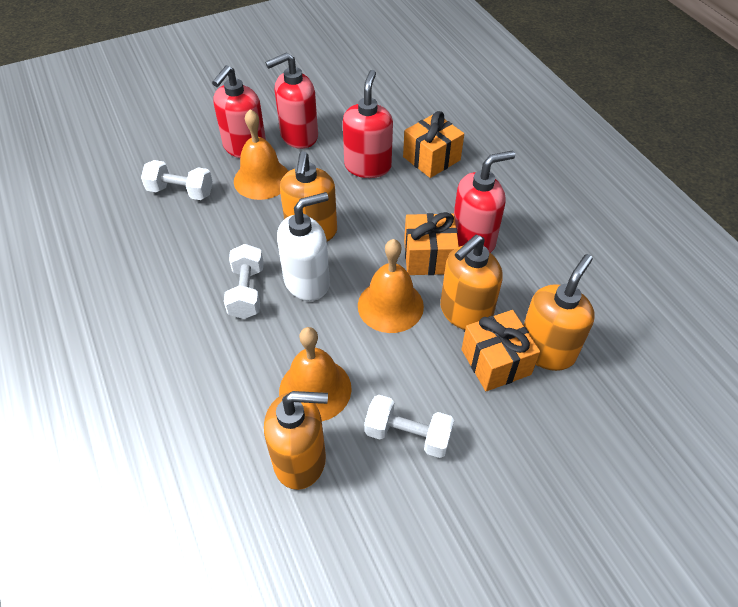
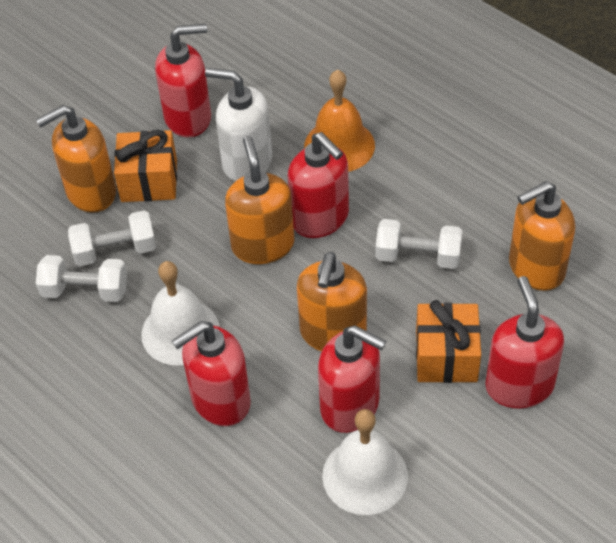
orange bell: [234,109,289,200] [279,327,352,421] [358,239,424,333] = 3 -> [304,70,375,172] = 1
orange gift: [403,111,464,178] [404,212,459,275] [461,310,540,391] = 3 -> [114,130,177,202] [416,300,481,383] = 2
red soap dispenser: [212,65,266,158] [265,52,318,149] [343,70,393,178] [454,150,515,253] = 4 -> [155,24,211,138] [172,321,251,426] [288,132,349,238] [318,325,386,433] [485,276,564,409] = 5
white bell: none = 0 -> [141,261,220,366] [322,409,408,515] = 2

